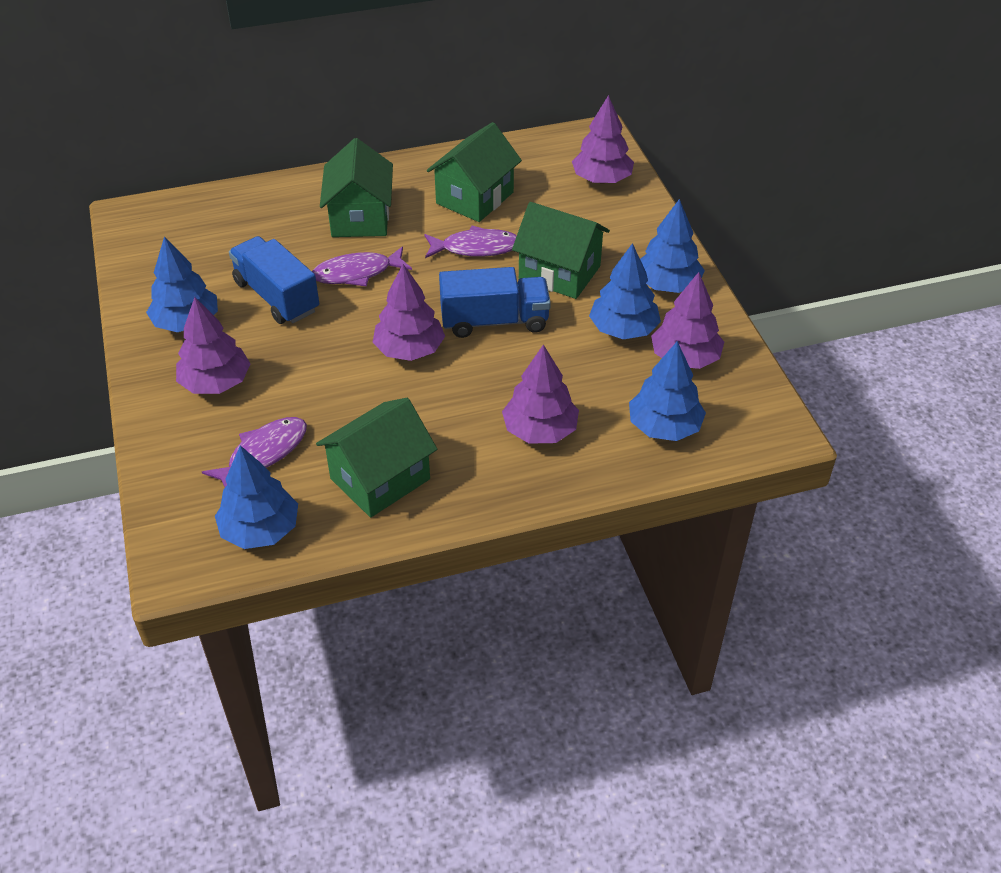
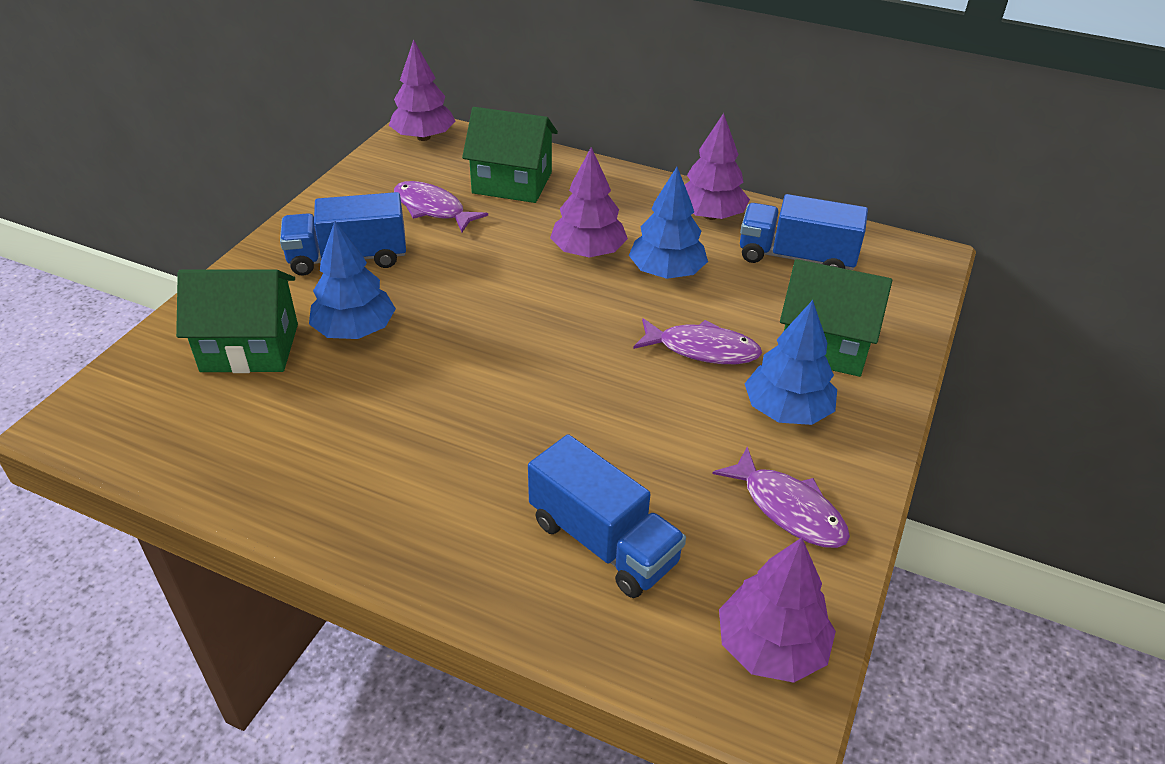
blue tree: [146,236,218,332] [215,445,298,549] [589,243,661,339] [629,341,706,441] [640,199,705,293] = 5 -> [309,221,396,339] [629,167,708,279] [744,300,837,425] = 3
blue truck: [229,236,319,324] [439,267,551,338] = 2 -> [280,192,406,276] [528,434,686,598] [740,194,868,270] = 3
green house: [316,398,437,517] [320,138,393,237] [427,122,522,222] [512,202,610,299] = 4 -> [176,270,298,373] [462,107,558,203] [780,259,892,377] = 3
purple tree: [176,297,251,394] [372,264,445,361] [502,344,579,444] [572,95,634,184] [651,272,724,369] = 5 -> [389,39,456,141] [550,147,628,258] [685,113,750,220] [719,538,836,683] = 4

